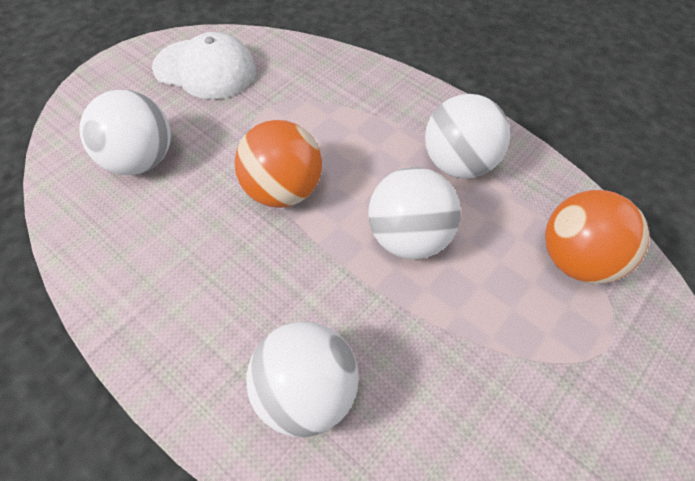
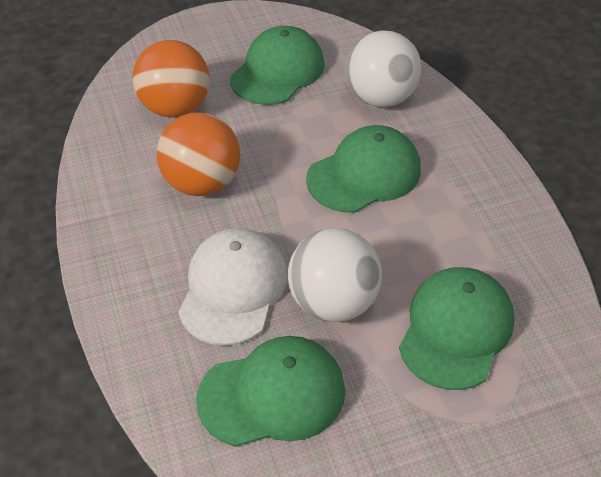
green cap: none = 0 -> [196,336,345,447] [230,26,325,105] [306,125,421,213] [399,267,515,390] = 4
white ball: [80,89,171,175] [247,322,359,437] [368,167,461,259] [425,94,510,178] = 4 -> [288,228,382,322] [346,30,421,107] = 2

